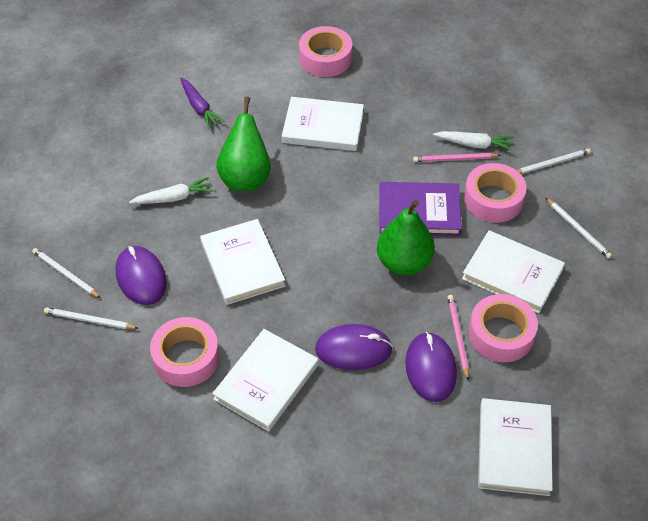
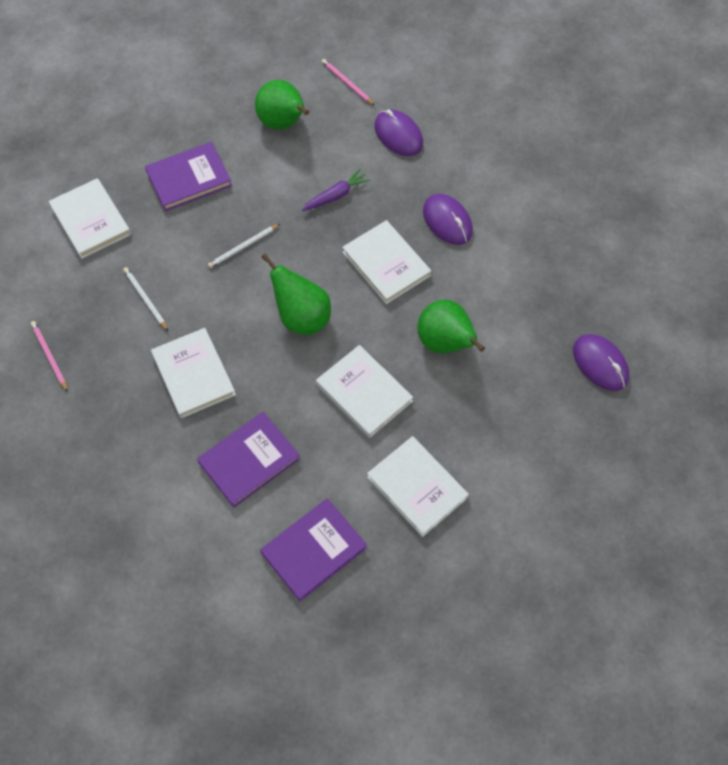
green pear: [216,97,271,191] [377,200,435,275] = 2 -> [255,80,309,130] [261,253,331,335] [417,300,485,353] = 3
pink tape: [150,317,220,387] [299,26,352,77] [464,163,527,223] [469,294,538,362] = 4 -> none = 0
purple book: [380,182,462,236] = 1 -> [145,142,232,211] [197,412,300,508] [260,498,367,601] = 3
white carrot: [129,177,213,204] [433,131,514,151] = 2 -> none = 0
white pencil: [32,248,101,298] [44,307,138,329] [517,148,591,174] [546,198,612,259] = 4 -> [123,267,168,331] [208,224,280,268] = 2

